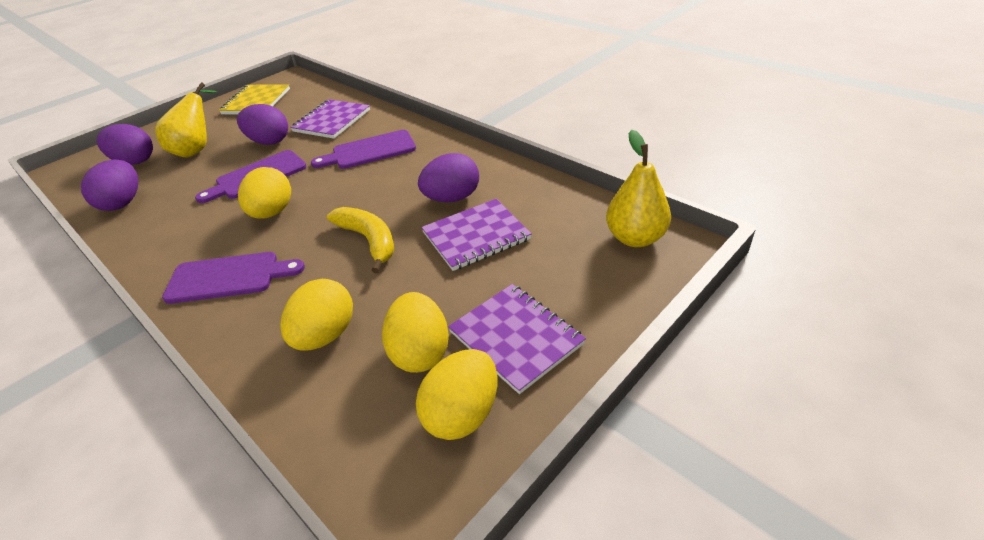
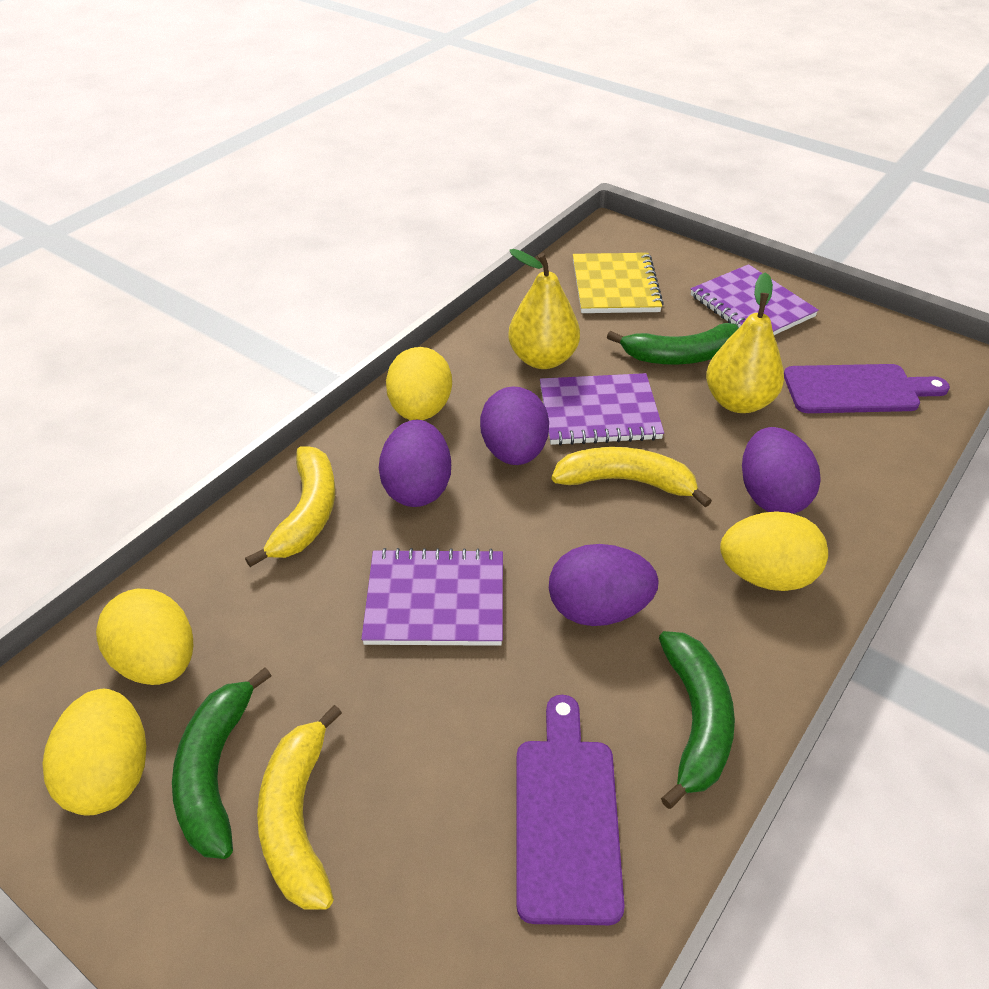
green banana: none = 0 -> [172,667,272,859] [607,323,739,365] [659,631,735,809] = 3
purple cutting board: [162,252,305,304] [195,150,307,203] [311,130,416,169] = 3 -> [517,695,624,925] [784,364,950,413] = 2
yellow banana: [327,207,394,273] = 1 -> [245,446,335,567] [257,705,342,910] [552,447,712,508] = 3

